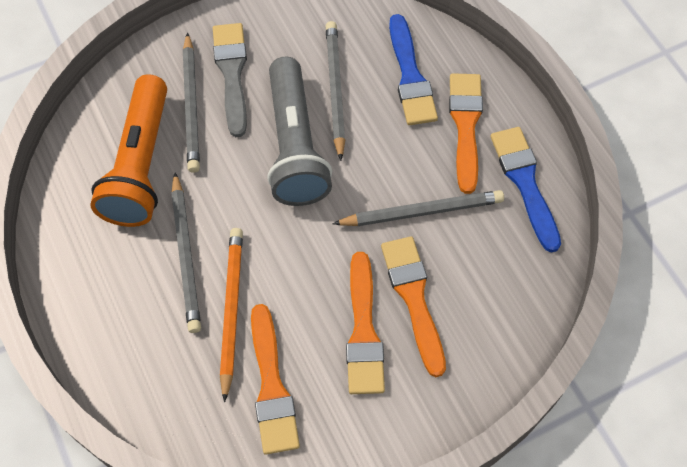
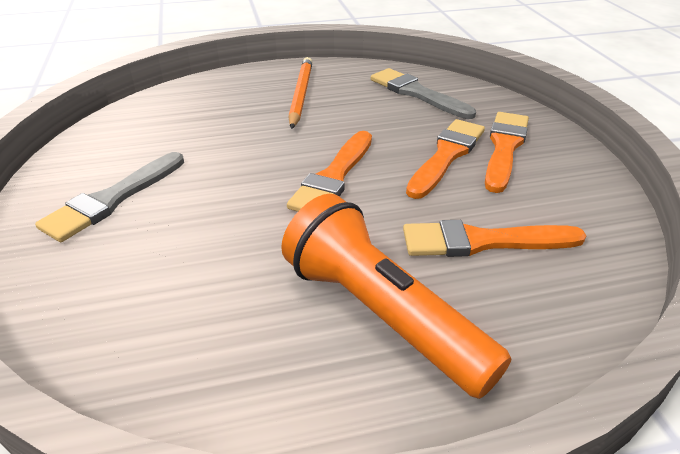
blue brush: [389,14,438,125] [490,127,561,253] = 2 -> none = 0
grey brush: [213,23,247,137] = 1 -> [35,152,184,242] [371,68,476,119] = 2
grey flashlight: [267,57,332,206] = 1 -> none = 0
grey pencil: [171,173,201,333] [183,32,200,173] [326,21,345,161] [332,190,504,226] = 4 -> none = 0

